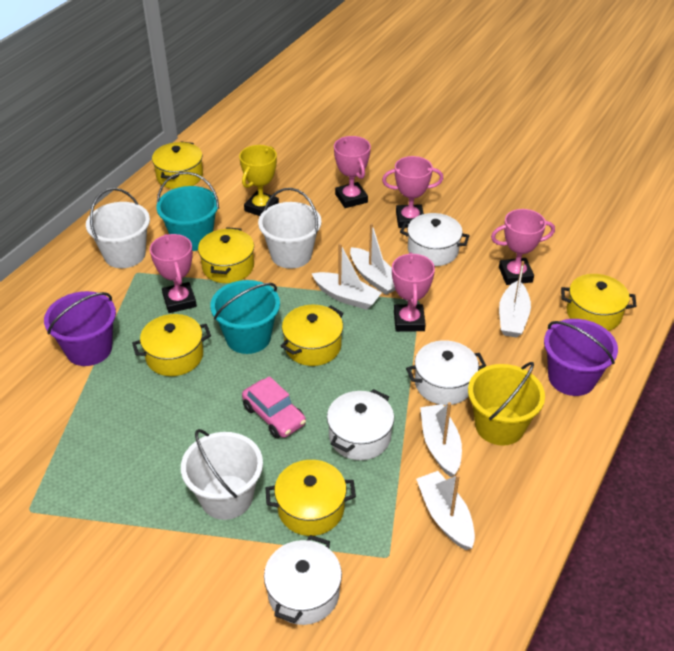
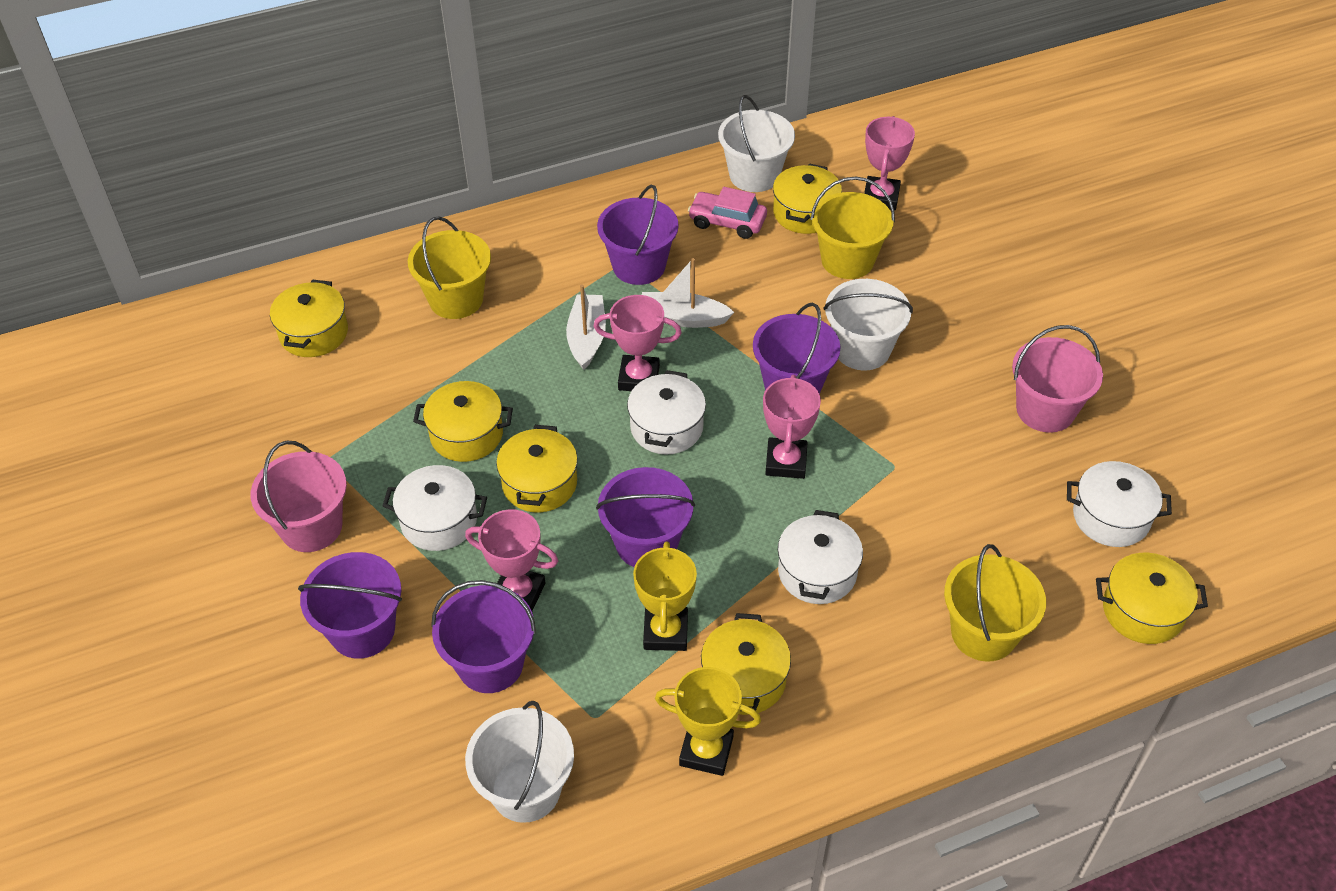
pink bucket: none = 0 -> [251,441,347,552] [1012,325,1103,433] = 2
pink trophy: [150,234,197,313] [334,136,371,208] [382,156,443,228] [392,252,435,332] [491,209,555,285] = 5 -> [465,509,558,611] [593,295,682,391] [763,375,821,479] [864,116,915,210] = 4
purple bucket: [44,291,116,366] [544,319,618,396] = 2 -> [298,552,402,659] [431,580,536,693] [596,467,695,567] [597,185,679,285] [753,303,840,394] = 5
turquoise bucket: [156,172,219,251] [210,280,280,354] = 2 -> none = 0
white boat: [312,243,382,310] [350,223,395,295] [416,471,475,550] [420,402,462,477] [499,261,531,338] = 5 -> [566,284,606,370] [642,258,734,328] = 2
yellow bucket: [468,362,545,446] = 1 -> [408,216,491,319] [811,177,895,279] [944,544,1046,662] = 3
yellow trophy: [239,145,279,216] = 1 -> [633,541,697,651] [655,667,761,776] = 2

